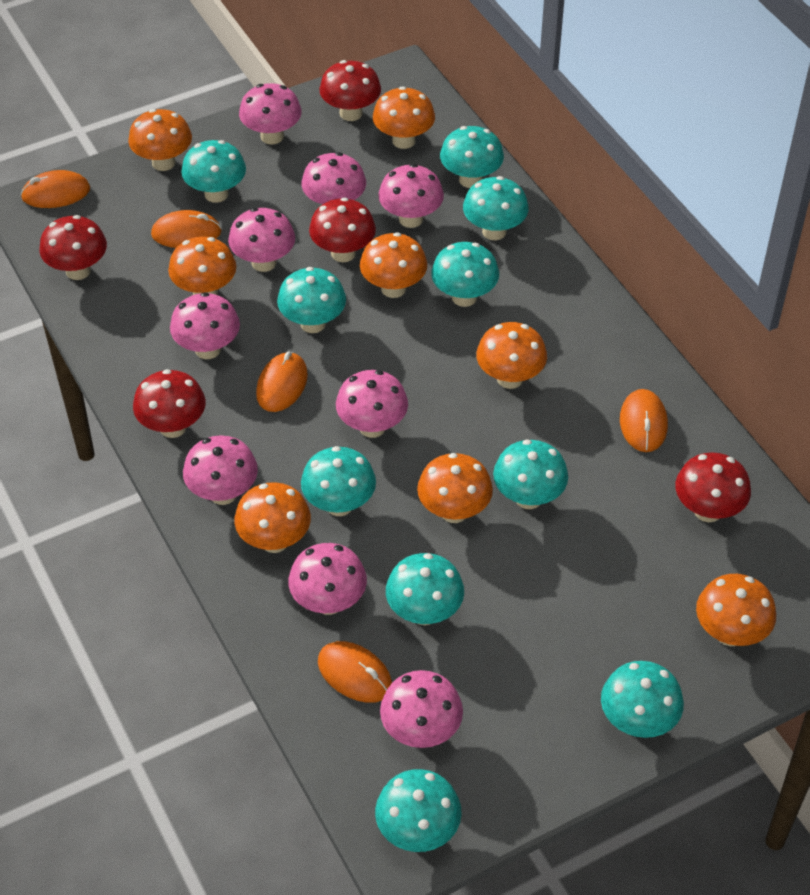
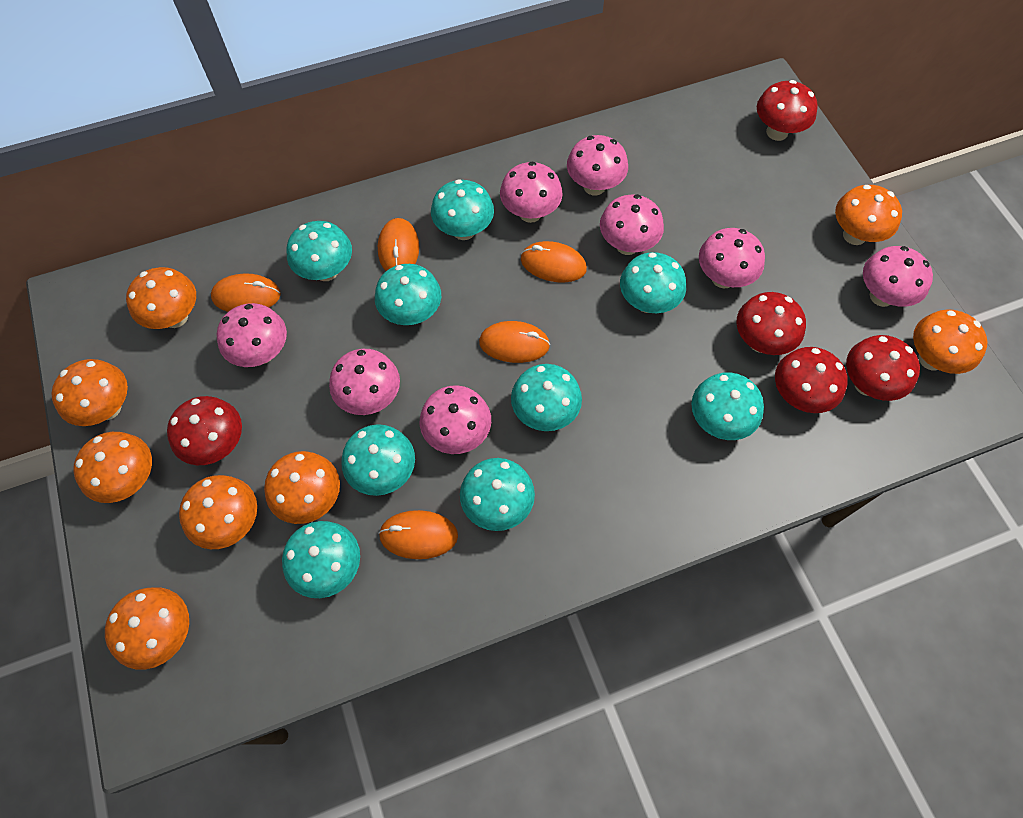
pink mushroom: [170,292,240,359] [183,435,258,505] [228,208,295,272] [239,83,302,145] [288,543,367,615] [301,152,366,204] [336,370,408,438] [378,164,444,228] [380,670,463,748] = 9 -> [217,303,287,367] [329,349,400,415] [420,385,491,454] [500,161,563,223] [567,135,628,195] [600,194,664,255] [699,228,765,289] [863,246,933,307] = 8
turquoise mushroom: [181,140,246,203] [277,267,346,333] [301,446,376,516] [375,769,462,852] [386,553,464,625] [431,242,499,307] [440,126,504,188] [463,176,529,240] [493,440,568,509] [601,661,684,738] = 10 -> [282,521,360,598] [287,221,352,281] [341,424,415,496] [375,264,441,325] [431,179,494,240] [460,458,535,531] [511,364,582,431] [620,252,686,313] [691,372,764,440] = 9

